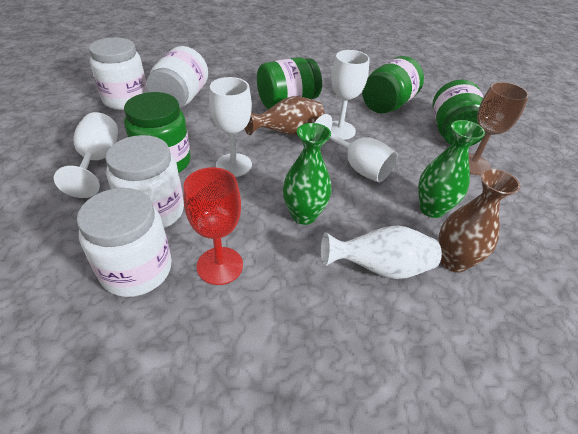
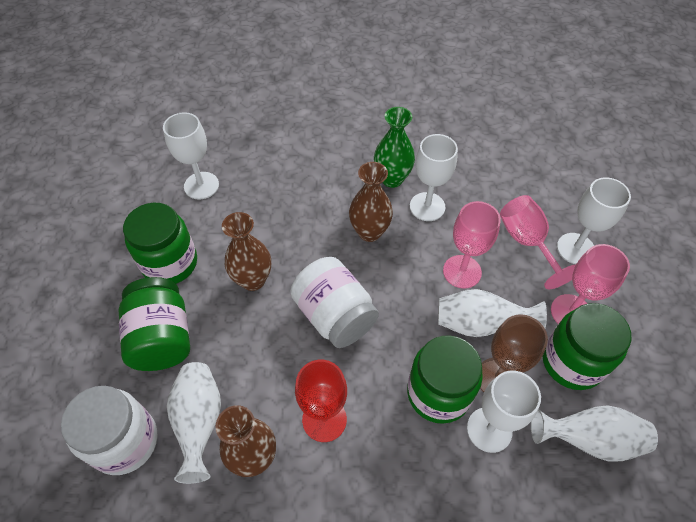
brown vase: [244,96,324,135] [439,169,521,273] = 2 -> [215,405,276,477] [222,212,271,291] [349,162,393,242] = 3
green vase: [283,123,332,225] [418,120,485,218] = 2 -> [374,107,415,188] = 1
pink goblet: none = 0 -> [443,201,501,289] [500,195,576,289] [551,244,630,324] = 3
white jar: [77,188,172,297] [89,37,148,110] [105,135,184,228] [146,46,208,108] = 4 -> [61,386,158,475] [290,257,379,348] = 2
white vase: [321,225,442,279] = 1 -> [167,362,221,484] [438,289,547,337] [531,405,658,461] = 3

